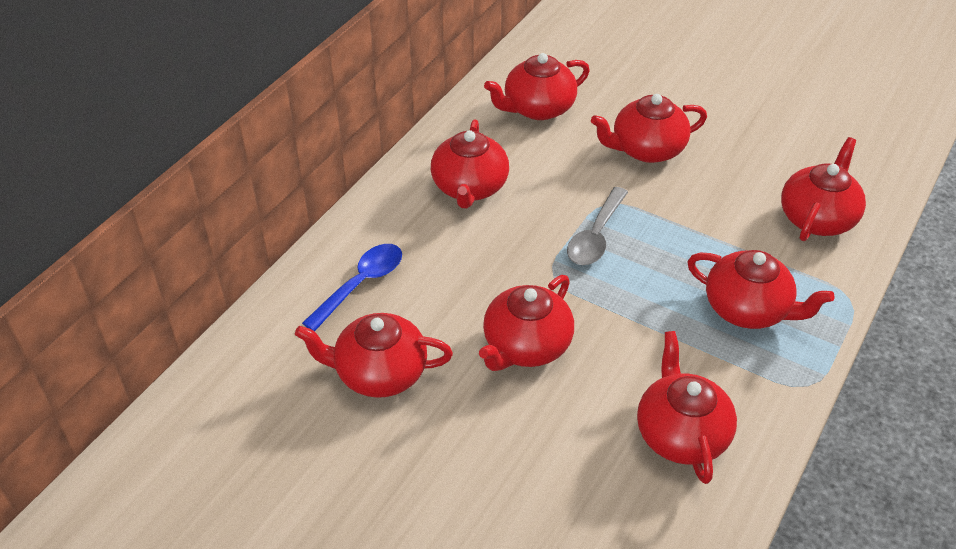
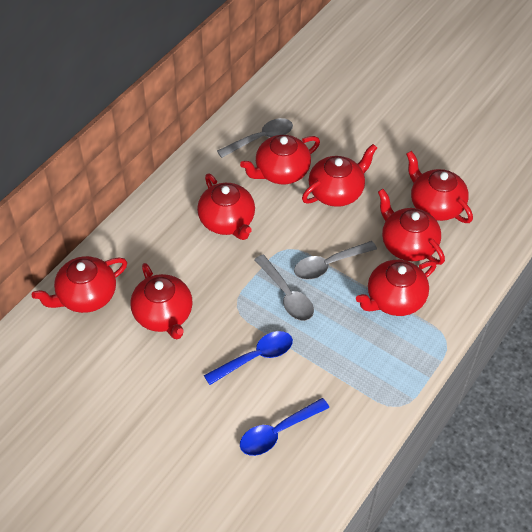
blue spoon: [302,244,402,331] = 1 -> [204,331,293,385] [240,398,329,456] = 2
grey spoon: [567,187,628,265] = 1 -> [217,118,293,158] [254,255,314,321] [294,241,377,280] = 3

